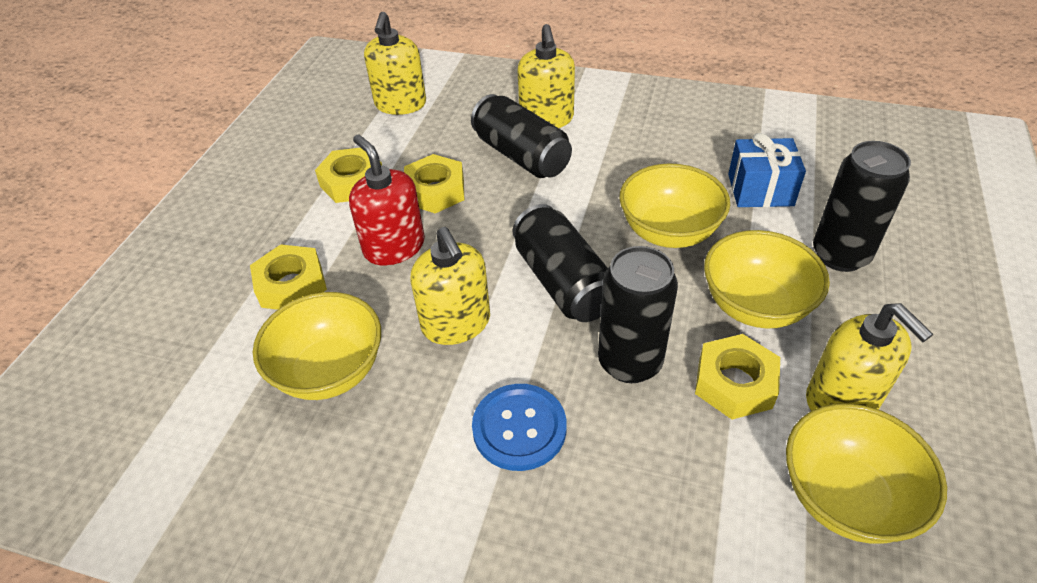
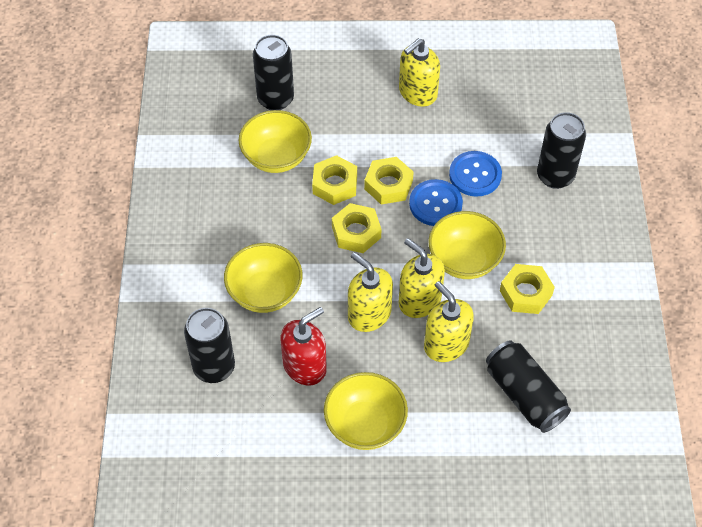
blue button: [472,384,567,471] = 1 -> [409,179,463,226] [449,151,502,197] = 2
blue gift: [728,133,806,207] = 1 -> none = 0

